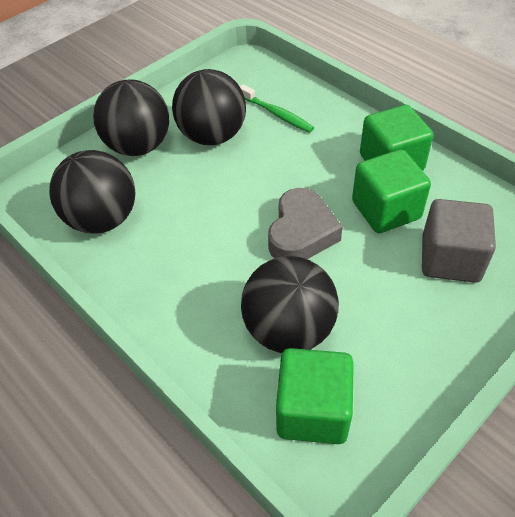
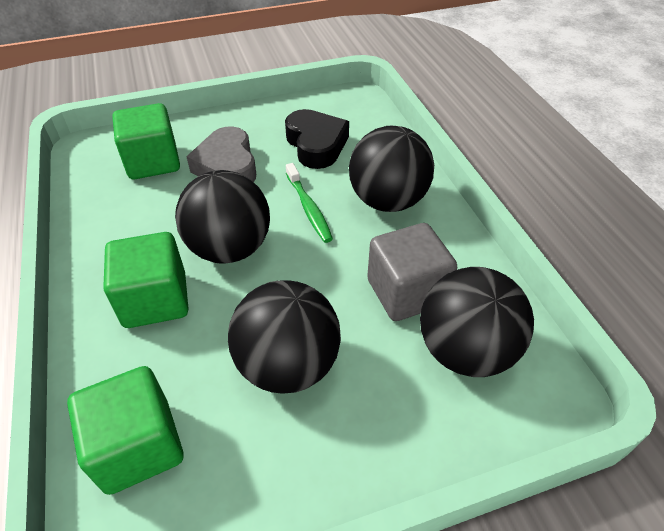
black heart: none = 0 -> [285,109,349,169] = 1

